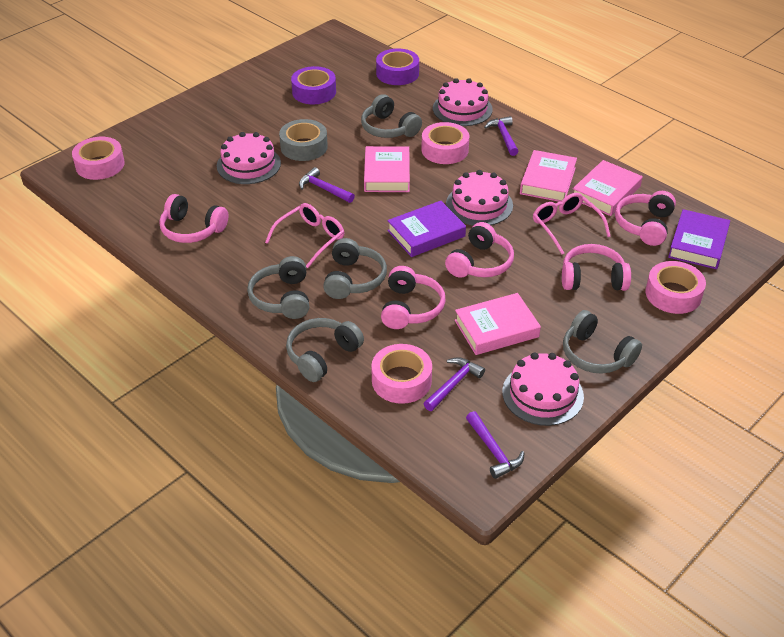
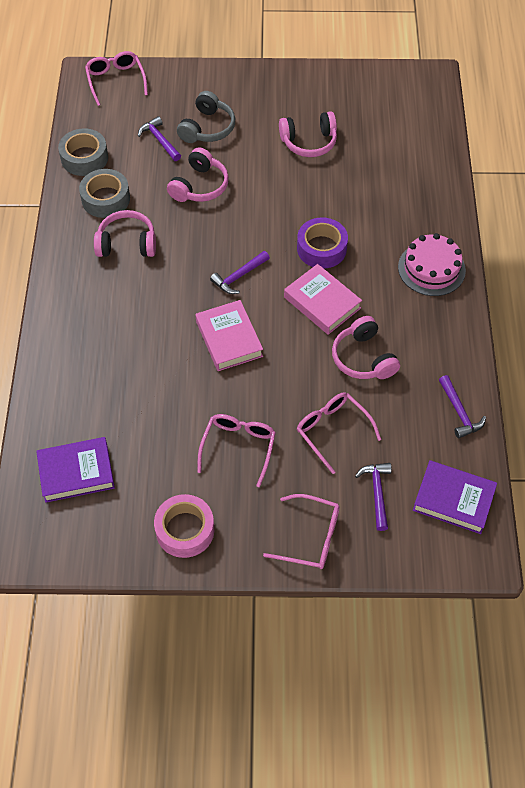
grey headphones: [247,256,309,319] [286,318,364,382] [323,238,387,299] [361,94,422,138] [563,310,642,374] = 5 -> [177,91,235,143] = 1
grey tape: [279,119,328,161] = 1 -> [58,129,108,176] [79,169,130,218] = 2
pink book: [364,146,410,192] [455,293,541,355] [520,150,577,202] [573,160,642,216] = 4 -> [196,300,263,371] [284,264,362,335] = 2
pink cake: [217,132,281,184] [433,78,493,126] [446,170,513,226] [502,352,584,426] = 4 -> [398,233,466,296] = 1
pink glasses: [265,203,344,268] [533,193,611,254] = 2 -> [85,51,148,106] [197,414,276,487] [263,494,339,569] [297,392,381,474] = 4
pink headphones: [159,194,229,243] [381,266,446,329] [445,222,514,278] [562,244,631,291] [615,191,676,246] = 5 -> [94,210,156,257] [167,147,229,202] [279,111,337,157] [332,316,400,379] = 4
pink tape: [72,137,125,180] [371,344,432,404] [421,122,469,164] [645,261,706,314] = 4 -> [154,494,214,558] = 1
purple tape: [291,66,336,104] [376,48,419,85] = 2 -> [297,217,348,269] = 1

